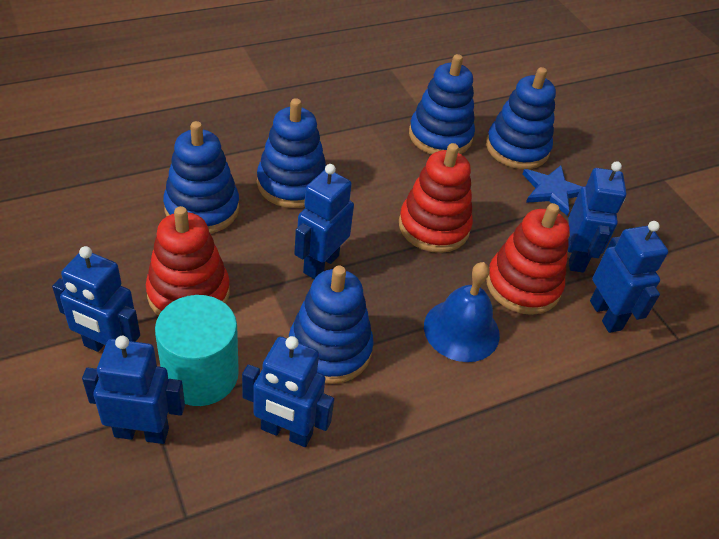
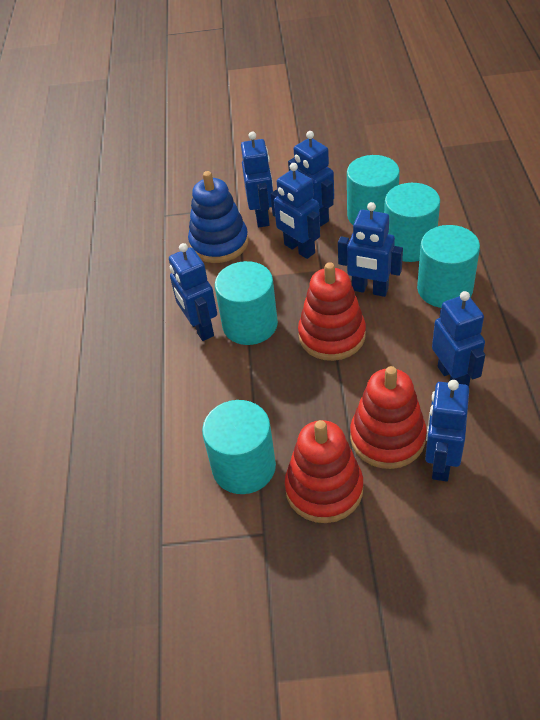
blue bell: [424,262,500,362] = 1 -> none = 0
blue robot: [52,246,140,352] [82,336,185,444] [242,336,334,447] [294,164,354,279] [568,161,626,273] [590,221,668,333] = 6 -> [169,243,217,341] [241,132,273,227] [271,163,320,259] [288,131,334,226] [338,202,403,297] [425,380,469,481] [432,291,485,386] = 7
blue stacking toy: [163,121,239,234] [257,98,326,208] [289,266,374,384] [409,54,475,155] [486,67,556,169] = 5 -> [188,171,249,263] = 1
blue star: [523,166,582,216] = 1 -> none = 0
turquoise cylinder: [155,295,239,406] = 1 -> [202,400,276,494] [215,261,278,345] [347,155,400,225] [384,183,440,262] [417,225,480,308] = 5

